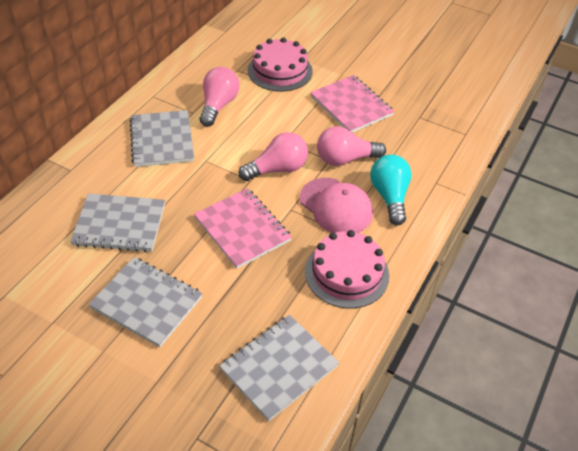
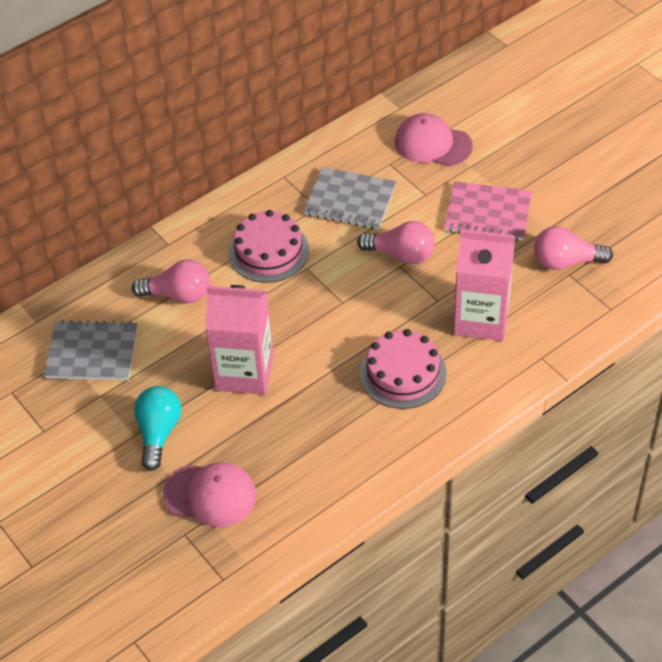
grey notebook: [70,193,165,252] [88,257,203,348] [130,110,194,167] [219,315,339,422] = 4 -> [44,320,138,380] [304,167,396,229] = 2
pink cap: [299,178,373,233] = 1 -> [163,462,256,527] [395,113,473,166] = 2
pink carton: none = 0 -> [205,285,274,395] [454,229,515,341] = 2
pink notebook: [194,188,292,269] [310,75,394,133] = 2 -> [444,181,532,241] = 1

